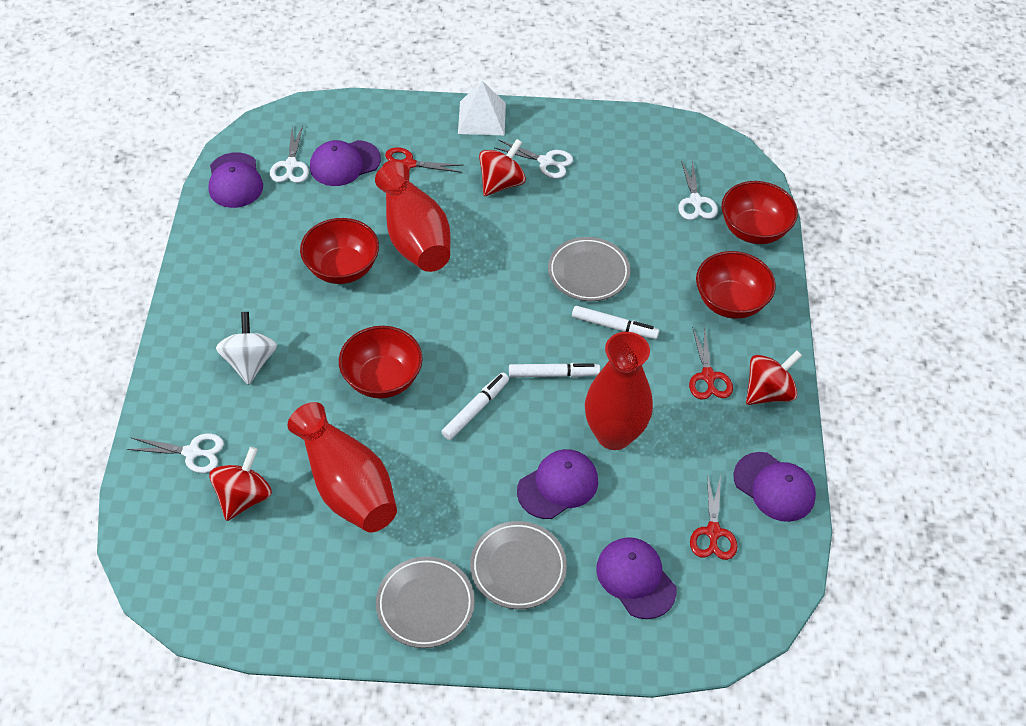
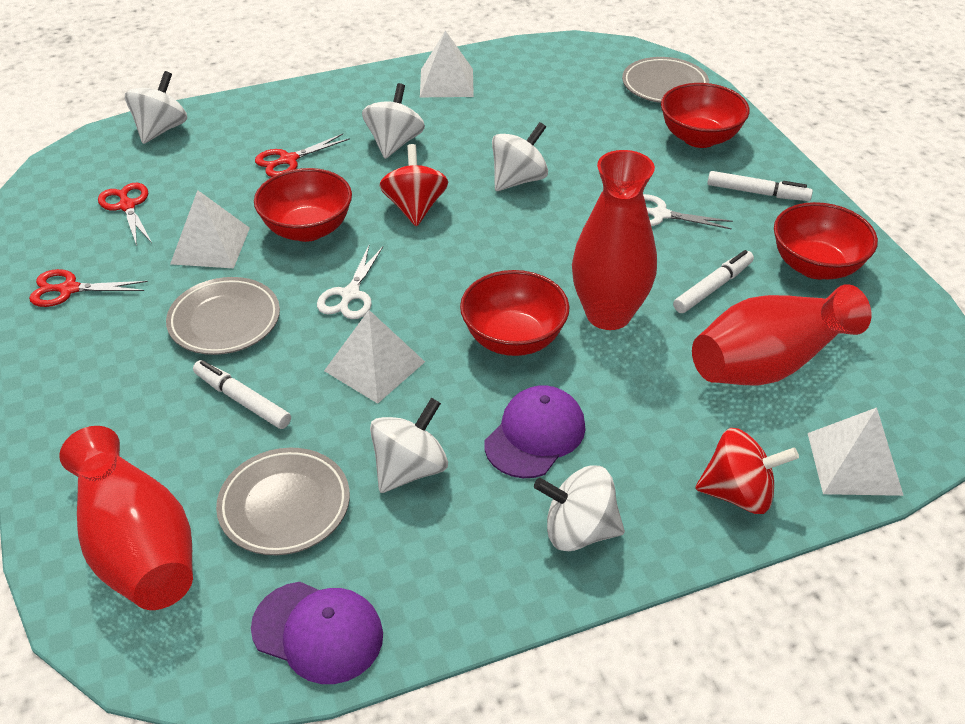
purple cap: [208,152,263,208] [310,140,381,186] [517,449,598,519] [596,537,677,619] [733,452,816,522] = 5 -> [251,582,383,684] [484,385,586,478] = 2
red spinning top: [209,447,272,521] [479,139,526,196] [746,350,802,405] = 3 -> [379,144,448,226] [695,428,799,514] = 2
white pyramid: [458,81,506,135] = 1 -> [170,190,250,268] [324,310,425,404] [420,30,474,97] [808,407,904,496] = 4
white scissors: [127,433,224,473] [270,125,309,183] [495,140,573,178] [678,159,718,220] = 4 -> [317,246,383,319] [643,194,733,230] = 2
white spinning top: [216,312,277,385] = 1 -> [125,71,187,144] [362,83,425,159] [370,398,448,493] [492,122,548,191] [534,465,625,551] = 5

